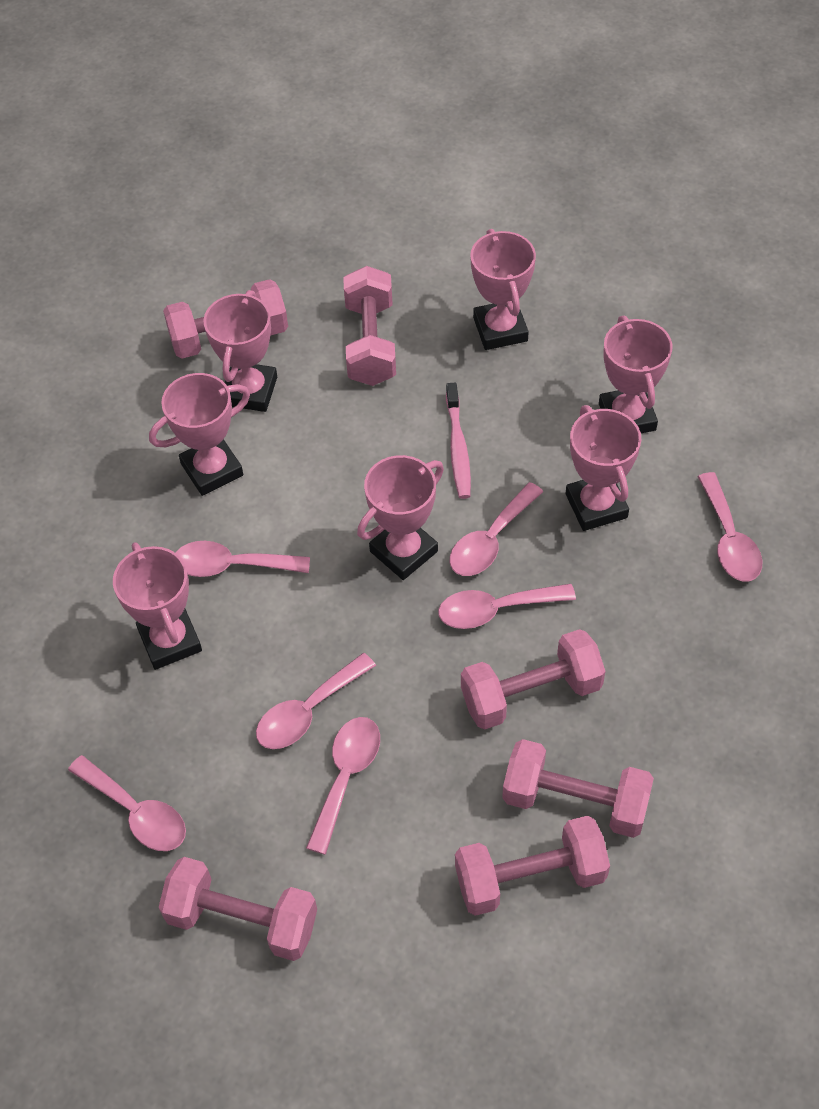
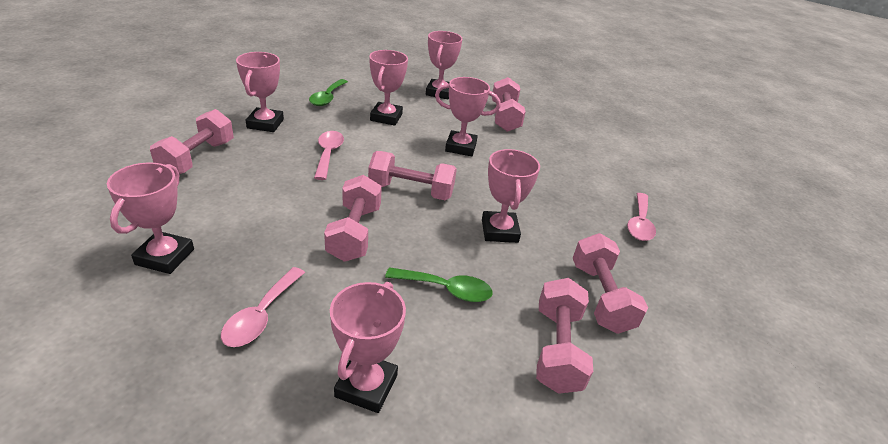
green spoon: none = 0 -> [309,79,348,106] [385,267,493,302] = 2
pink spoon: [68,755,186,851] [175,541,310,577] [256,653,376,749] [306,717,380,855] [438,584,576,629] [450,482,543,576] [698,472,763,582] = 7 -> [221,267,305,347] [314,131,344,180] [627,193,656,241] = 3
pink toothbrush: [446,383,471,499] = 1 -> none = 0

